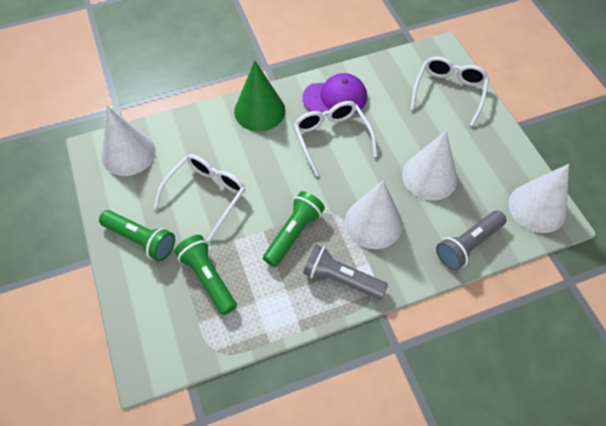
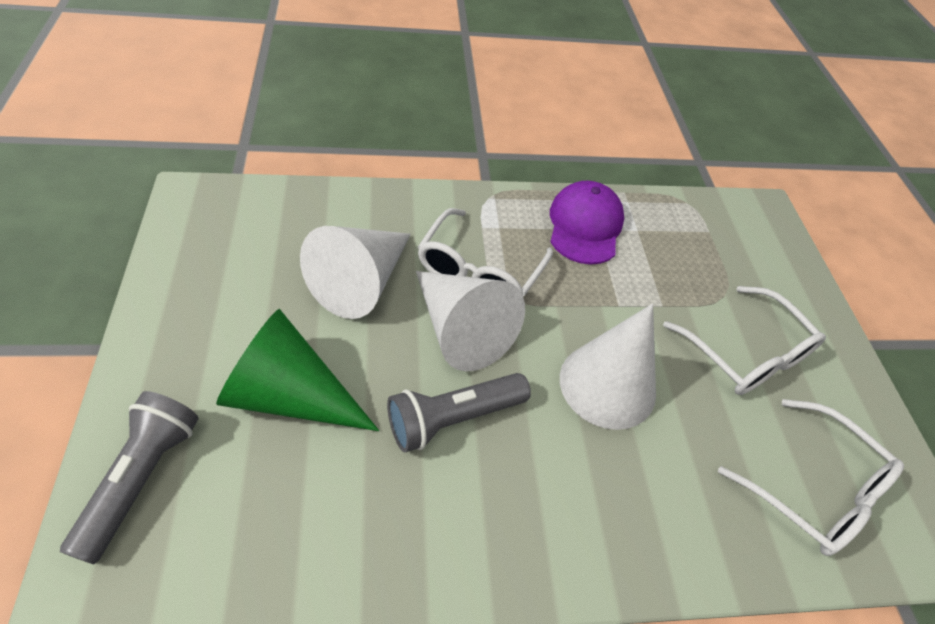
green flashlight: [99,210,175,261] [175,235,237,315] [263,191,325,267] = 3 -> none = 0
white cone: [102,106,156,176] [345,181,402,249] [402,131,457,200] [509,164,569,233] = 4 -> [300,226,411,319] [416,271,525,371] [560,304,656,430] = 3

